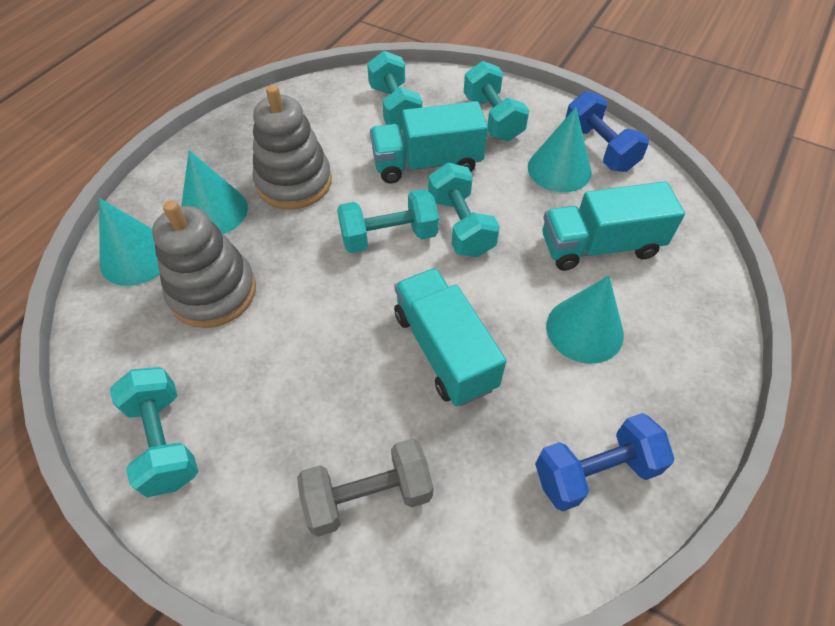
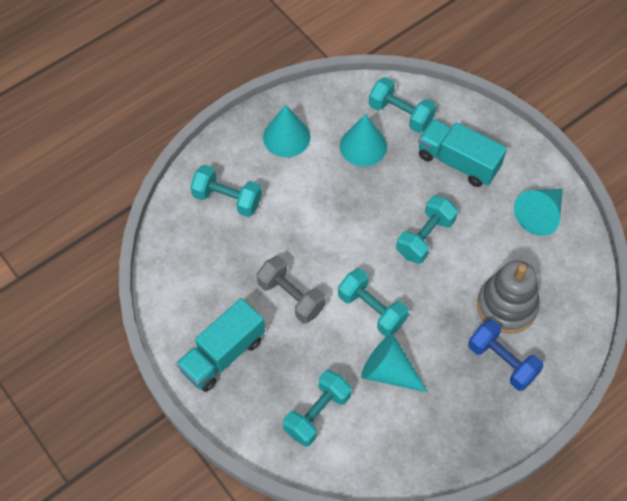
blue dumbbell: [535,413,674,511] [566,91,649,172] = 2 -> [468,319,544,391] = 1
grey stacking toy: [152,200,256,328] [252,85,332,210] = 2 -> [477,260,540,334] = 1
turquoise truck: [370,101,488,184] [394,268,506,406] [543,181,685,271] = 3 -> [176,298,265,392] [418,119,507,187] = 2

